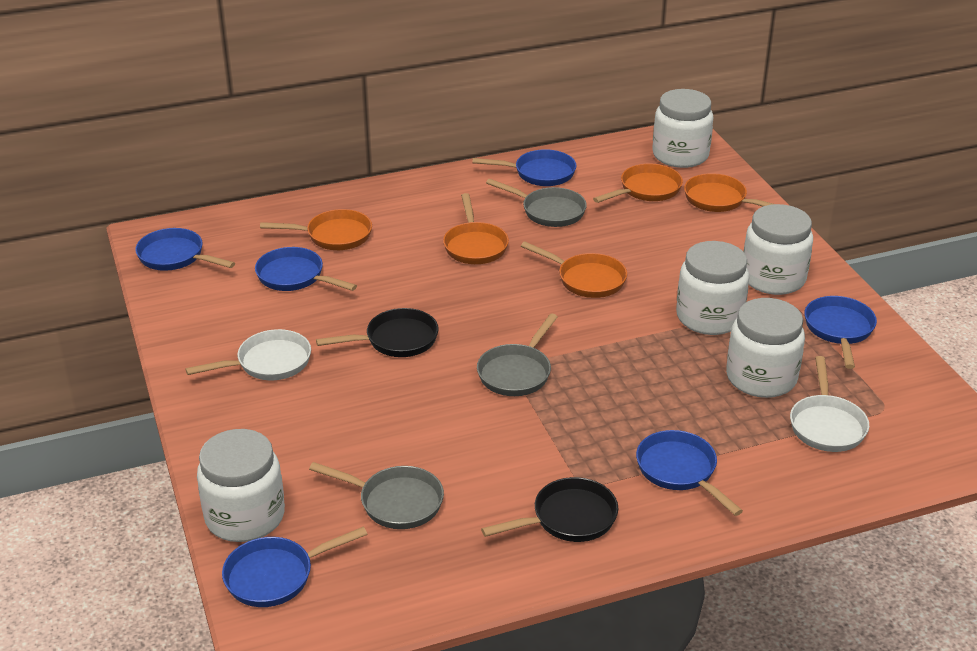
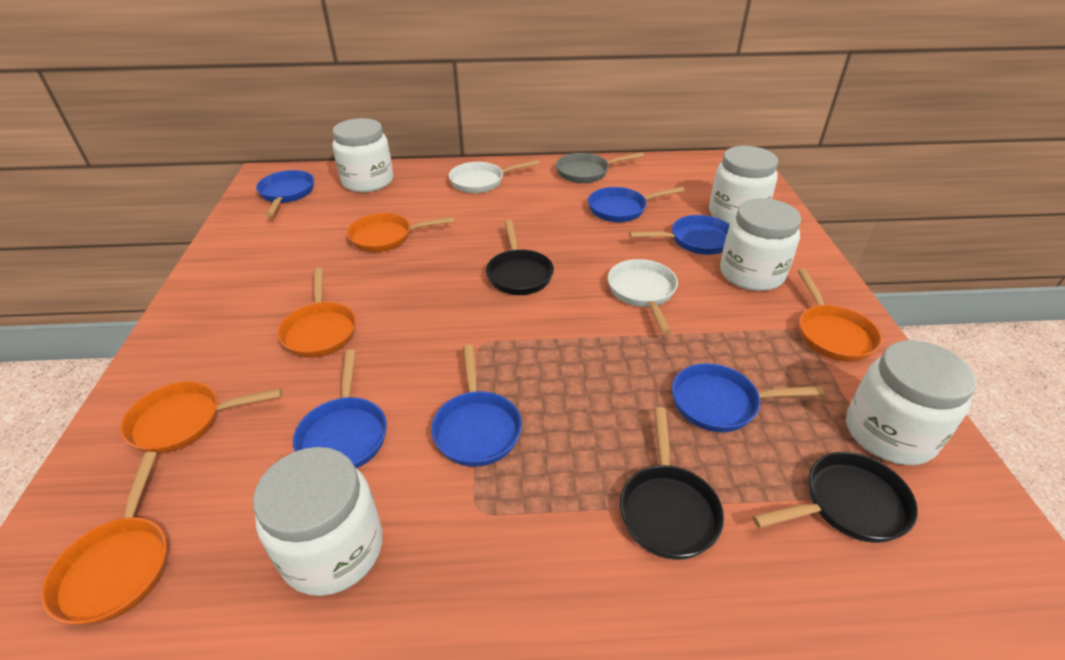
black pan: [316,308,439,357] [481,477,618,542] = 2 -> [486,220,554,295] [620,407,724,560] [753,452,918,543] = 3
grey pan: [309,462,444,529] [477,314,558,396] [486,179,587,227] = 3 -> [556,152,644,183] = 1

